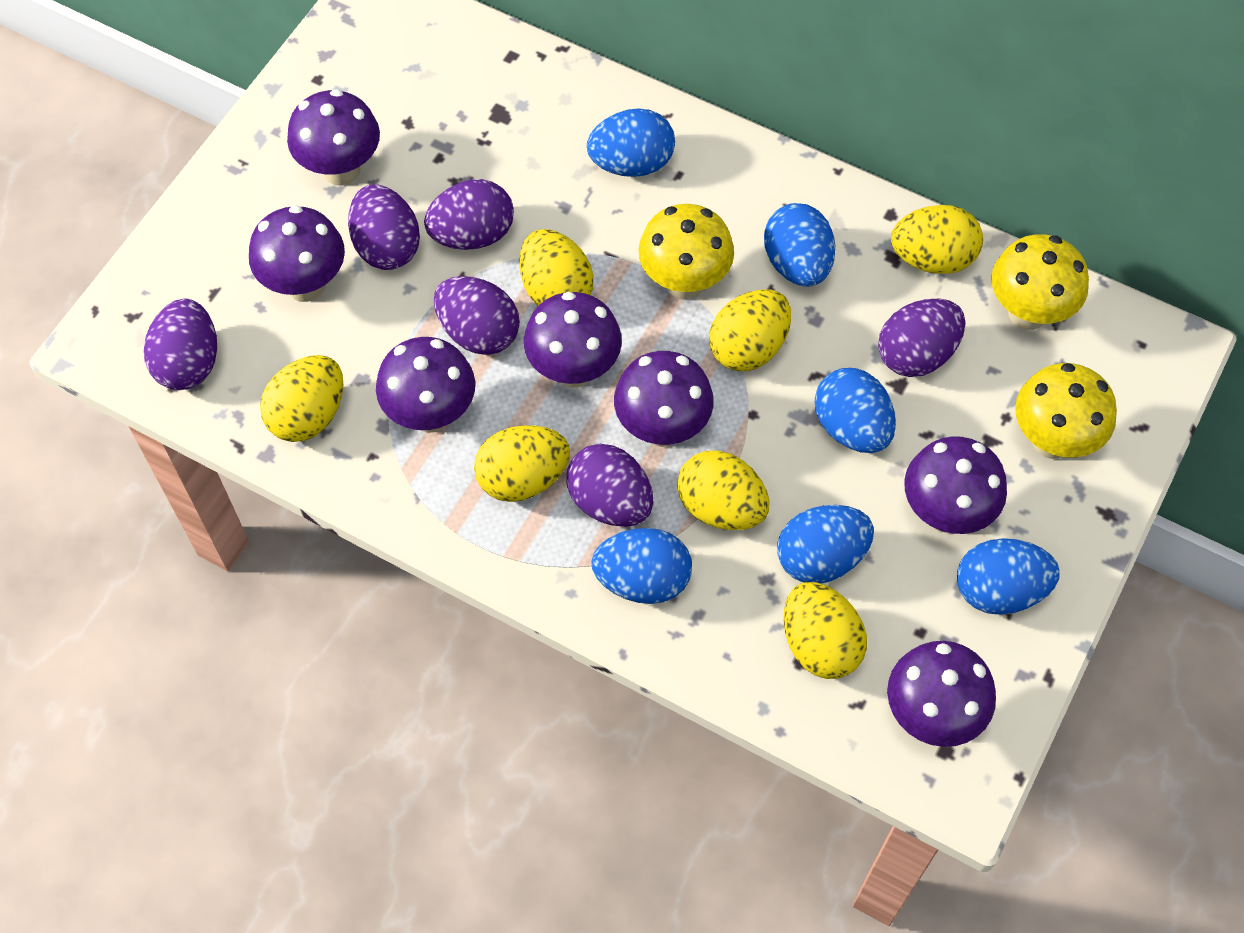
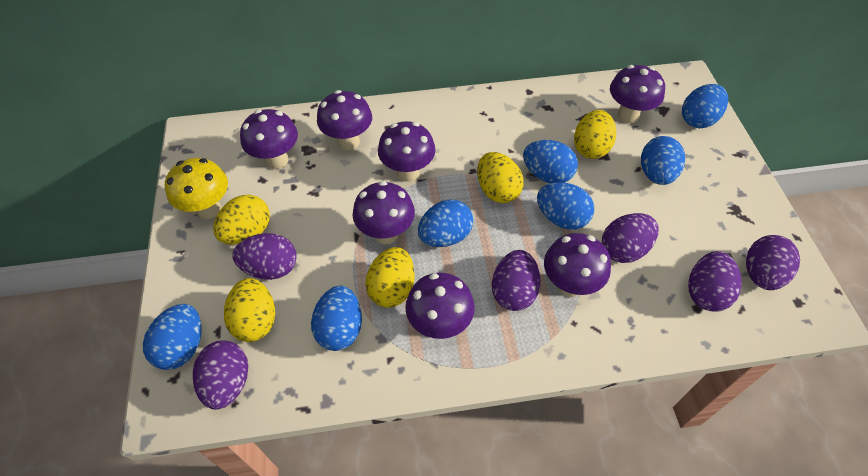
blue egg: [587,108,675,177] [591,528,692,604] [764,203,835,287] [777,505,874,584] [815,368,896,453] [957,538,1060,615] = 6 -> [143,304,202,370] [311,286,362,351] [418,199,473,247] [523,140,578,184] [537,182,594,230] [641,136,685,185] [682,84,728,128] = 7
yellow egg: [260,355,343,442] [474,425,570,502] [519,229,594,306] [677,451,769,530] [709,289,791,371] [784,582,867,679] [891,205,983,274] = 7 -> [213,195,270,245] [224,278,275,342] [365,247,415,308] [477,152,524,203] [574,110,616,159] = 5
yellow mushroom: [639,204,734,299] [991,234,1089,330] [1015,363,1117,459] = 3 -> [165,158,228,219] = 1

